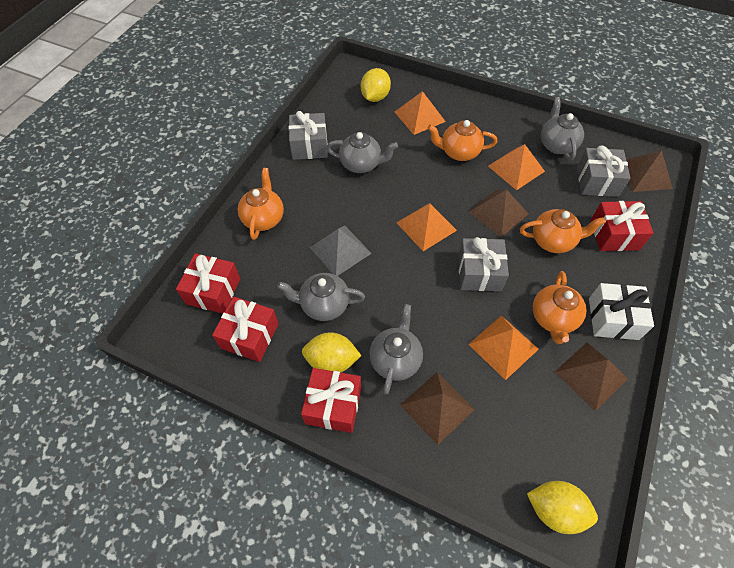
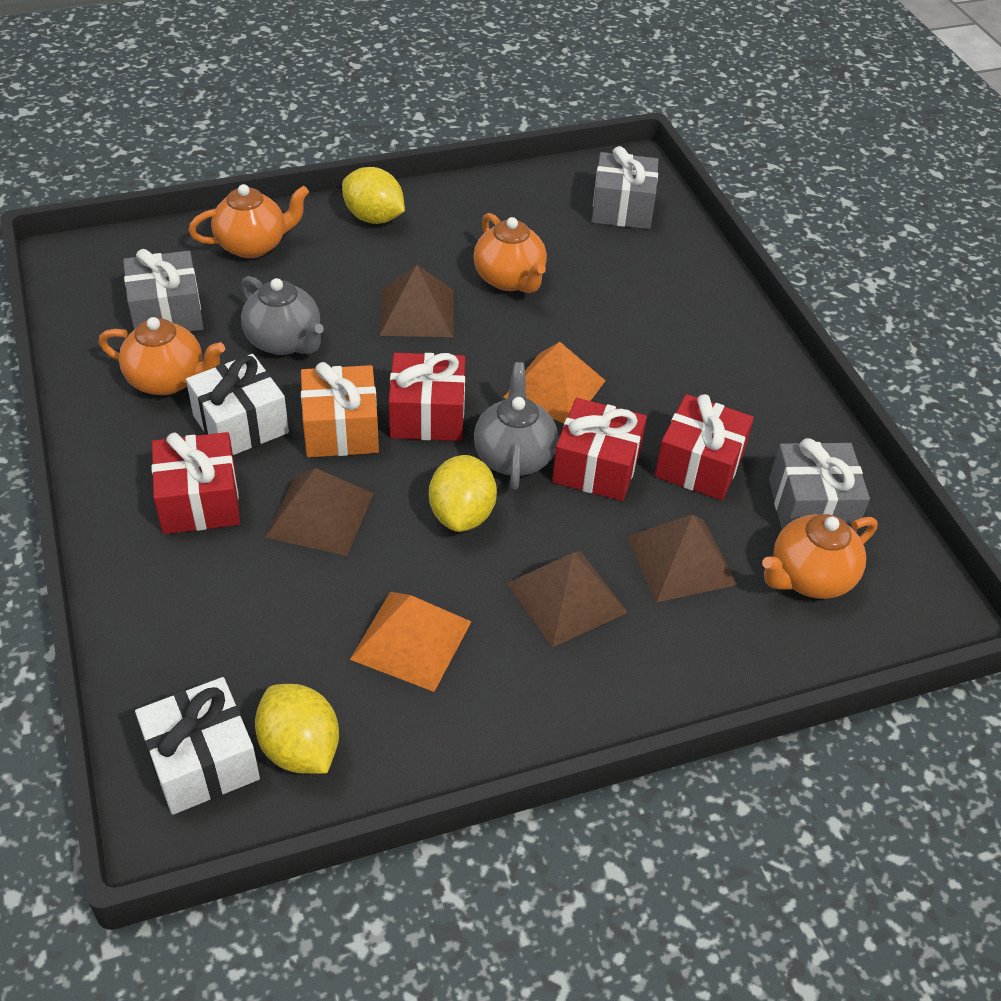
grey pyramid: [310,226,372,276] = 1 -> none = 0
grey teapot: [277,273,365,321] [326,132,398,173] [369,304,423,394] [541,97,584,160] = 4 -> [241,276,324,355] [474,362,558,490] = 2
orange gift: none = 0 -> [301,362,379,458] = 1
orange pyramid: [395,91,446,135] [396,203,457,251] [468,316,539,380] [488,144,545,190] = 4 -> [350,592,472,692] [503,342,606,423] = 2
white gift: [589,283,654,340] = 1 -> [135,677,260,815] [186,354,289,455] = 2

